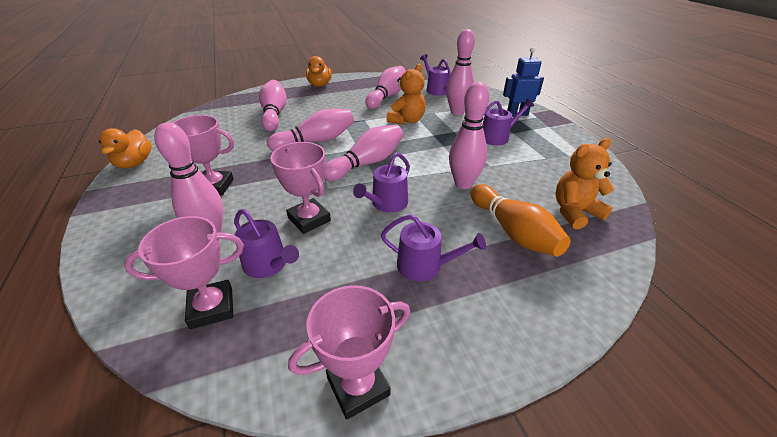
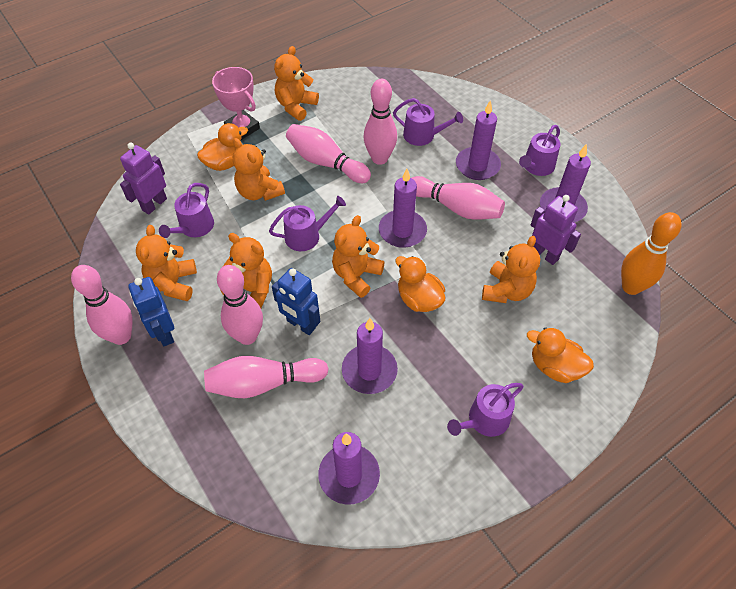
blue robot: [503,47,544,116] = 1 -> [128,277,174,346] [272,268,320,335] = 2
orange duck: [99,128,152,168] [306,56,332,87] = 2 -> [197,123,248,171] [395,256,446,312] [527,327,594,383] = 3
orange teddy bear: [386,64,426,125] [555,138,614,229] = 2 -> [136,225,197,301] [220,233,272,308] [233,138,285,201] [274,46,319,121] [332,215,385,298] [482,236,540,303] = 6
pink bowling pin: [154,122,223,233] [259,80,287,131] [267,109,354,151] [324,125,403,181] [365,66,406,109] [446,29,475,115] [449,82,489,189] = 7 -> [71,265,133,345] [204,356,329,398] [217,265,263,345] [286,124,371,183] [363,79,397,165] [412,176,505,220] = 6
pink trophy: [124,216,244,329] [172,115,234,195] [270,142,331,234] [288,285,410,419] = 4 -> [212,67,260,140] = 1
purple candle: none = 0 -> [318,432,380,505] [342,318,398,394] [379,169,427,248] [456,100,501,180] [540,144,591,222] = 5
purple robot: none = 0 -> [120,143,167,214] [531,195,581,265] = 2

